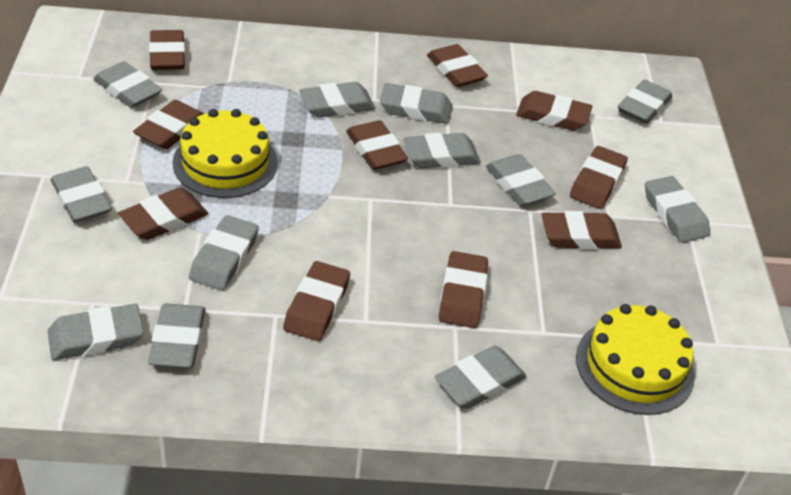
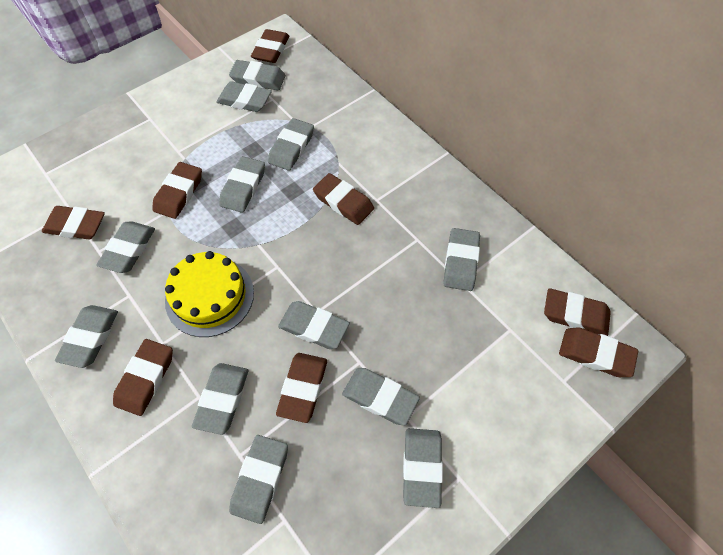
brown eraser: [118,188,208,240] [133,100,204,149] [149,30,185,70] [283,261,350,341] [346,120,408,170] [427,44,488,87] [439,251,488,328] [516,91,592,130] [542,211,622,249] [570,146,628,209] = 10 -> [42,206,105,239] [113,339,173,416] [152,162,202,219] [251,29,289,63] [276,353,327,423] [313,173,374,225] [544,288,611,336] [559,327,638,377] = 8
yellow cake: [173,109,278,198] [576,304,695,415] = 2 -> [165,251,254,337] = 1

